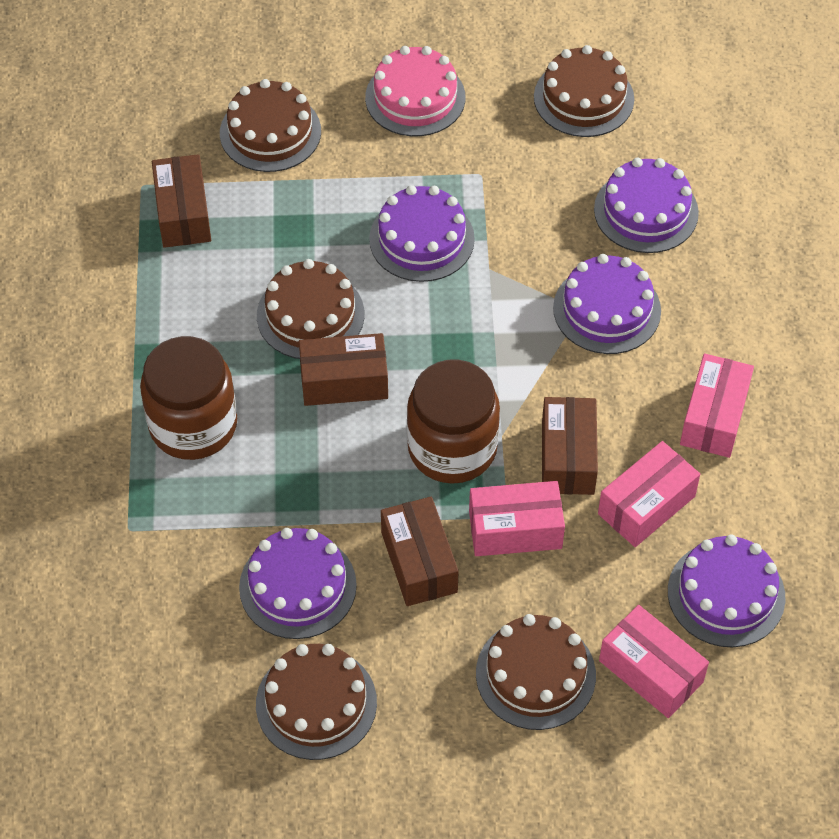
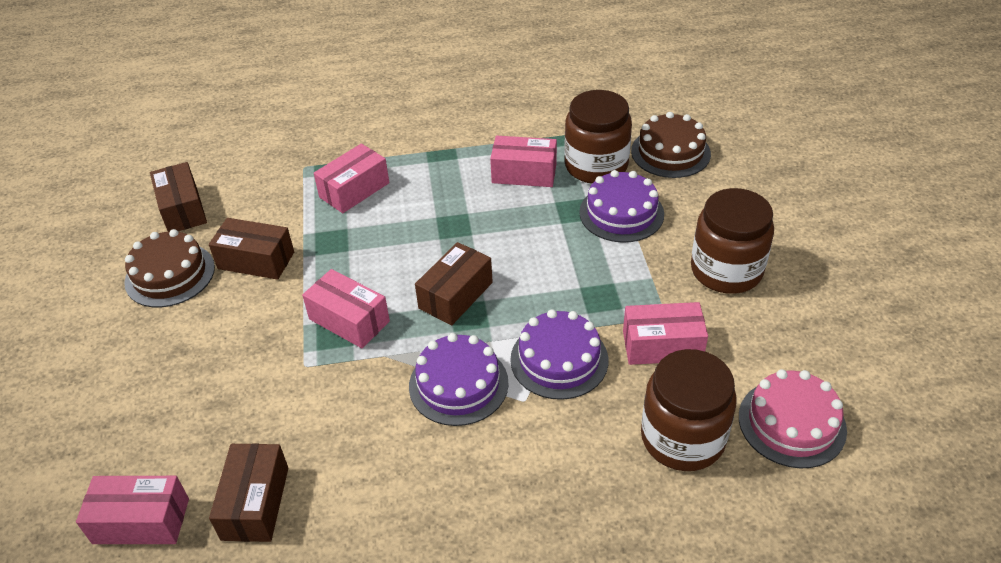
brown cake: [220,79,321,172] [256,644,377,760] [257,259,364,359] [476,614,596,730] [534,45,634,137] = 5 -> [124,229,215,308] [631,112,711,178] = 2
brown jar: [140,336,237,460] [407,360,500,484] = 2 -> [564,90,632,184] [641,349,737,471] [691,188,774,294] = 3
pink box: [469,481,565,556] [598,441,700,547] [599,605,709,718] [680,354,754,458] = 4 -> [76,476,189,544] [302,269,390,348] [314,143,389,213] [490,136,557,187] [623,302,708,365] = 5
purple cake: [239,528,357,639] [369,185,475,282] [553,254,661,354] [594,158,699,253] [668,535,786,647] = 5 -> [409,333,509,426] [510,309,608,400] [579,170,664,243] = 3

